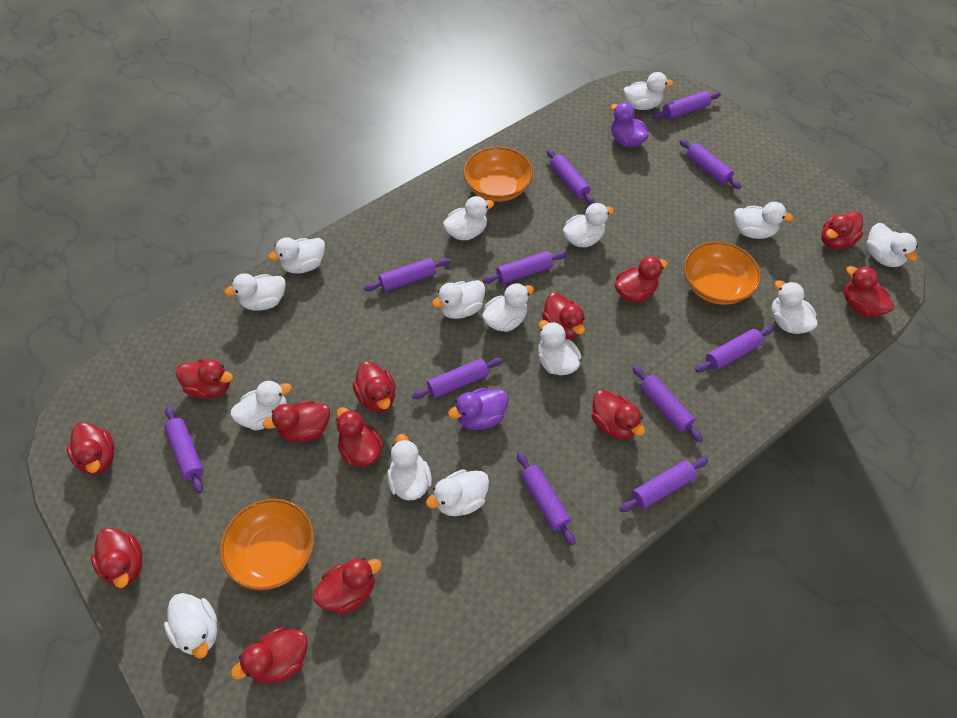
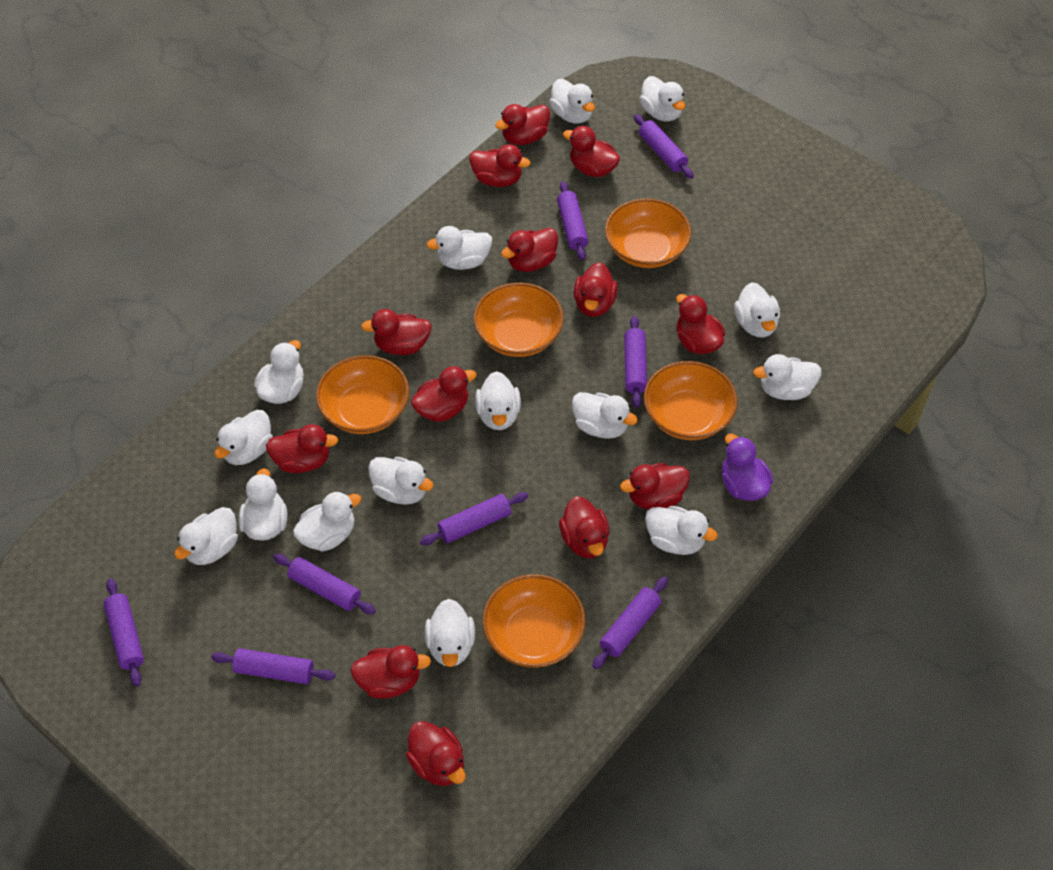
orange bowl: [220,499,315,590] [463,147,533,202] [684,242,761,305] = 3 -> [316,355,409,434] [474,283,564,357] [482,574,586,668] [605,199,691,268] [644,361,738,440] = 5
purple duck: [448,388,509,430] [610,102,649,147] = 2 -> [722,434,773,501] = 1
purple rolling pin: [164,407,204,493] [364,258,451,292] [412,357,503,399] [482,251,567,284] [517,452,575,545] [547,149,595,204] [619,458,708,512] [633,366,703,442] [653,91,721,120] [679,139,742,189] [695,327,773,372] = 11 -> [103,578,144,687] [211,648,335,684] [273,554,376,614] [420,492,528,545] [557,181,588,261] [592,577,668,669] [624,316,647,408] [634,114,694,179] = 8

